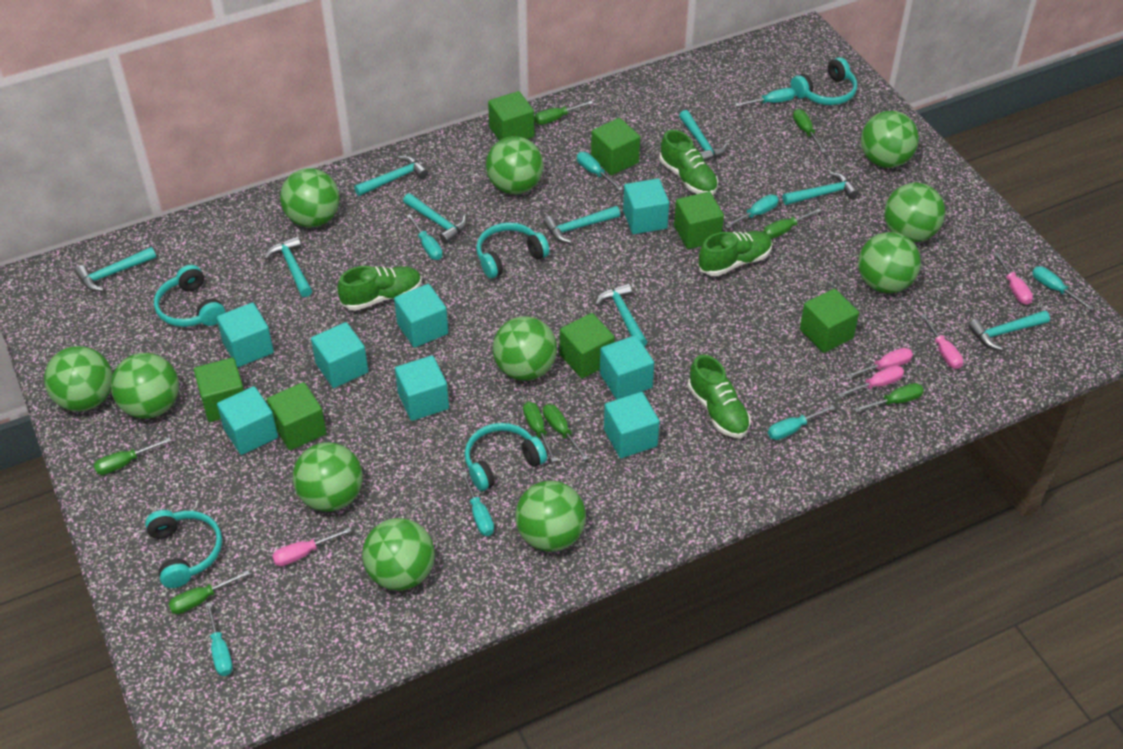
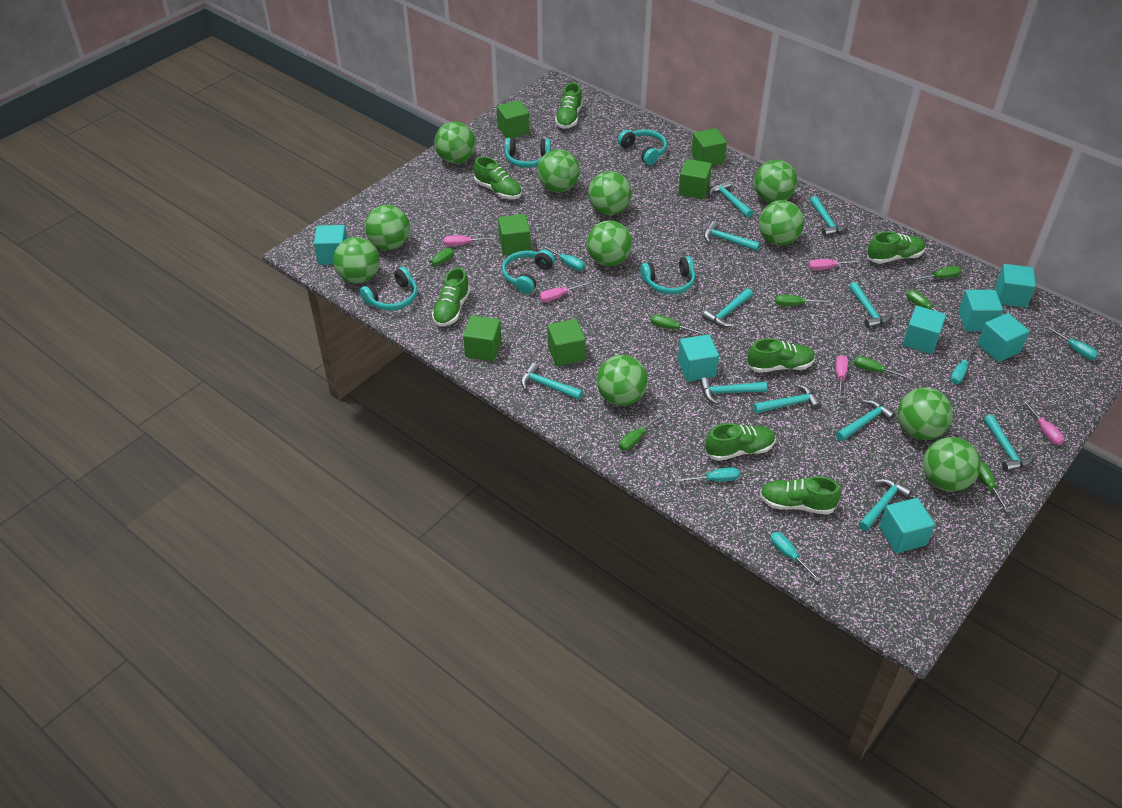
green cube: [194,357,244,422] [267,382,327,450] [488,91,534,141] [560,313,615,379] [591,118,640,175] [674,192,724,249] [800,288,859,353] = 7 -> [463,315,501,361] [497,100,530,139] [498,214,531,256] [547,319,585,366] [678,159,712,199] [691,128,727,166] = 6
green shoe: [337,266,422,311] [660,130,718,195] [688,355,751,438] [698,231,772,276] = 4 -> [432,267,470,326] [474,156,522,199] [555,83,583,129] [705,423,776,461] [747,338,815,373] [760,476,841,515] [867,231,925,264] = 7
turquoise cube: [217,302,274,367] [217,386,278,455] [311,322,368,388] [394,284,449,348] [395,355,449,421] [600,335,654,400] [604,392,660,458] [623,178,669,234] = 8 -> [314,225,347,265] [678,334,719,382] [879,498,935,553] [903,306,946,354] [959,290,1003,331] [977,313,1029,362] [996,264,1036,308] = 7
turquoise hammer: [75,247,156,291] [264,236,312,297] [354,156,428,196] [403,193,467,244] [543,206,620,244] [595,283,647,346] [679,110,728,161] [783,172,859,205] [968,310,1050,351] = 9 -> [521,363,583,400] [700,377,767,404] [702,288,753,327] [704,221,760,251] [709,180,753,218] [753,384,822,414] [810,196,848,236] [836,399,896,442] [849,282,892,328] [859,478,912,531] [984,414,1034,472] = 11
turquoise screwdriver: [205,602,233,676] [407,214,443,260] [461,472,494,536] [577,152,623,191] [725,195,779,229] [735,88,795,107] [768,405,835,440] [1032,266,1093,310] = 8 -> [542,245,585,271] [677,467,740,482] [770,532,820,581] [950,346,975,384] [1046,326,1099,360] = 5

